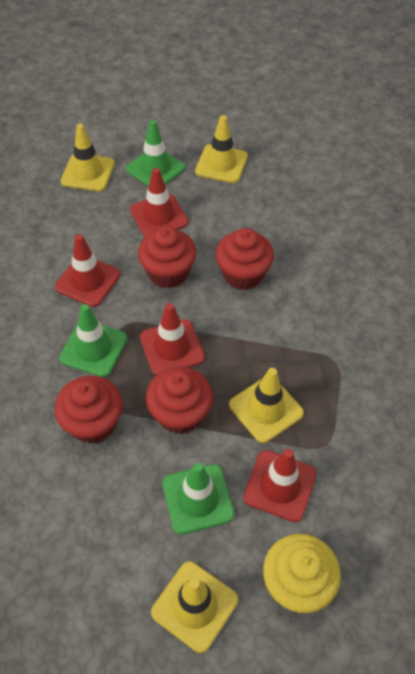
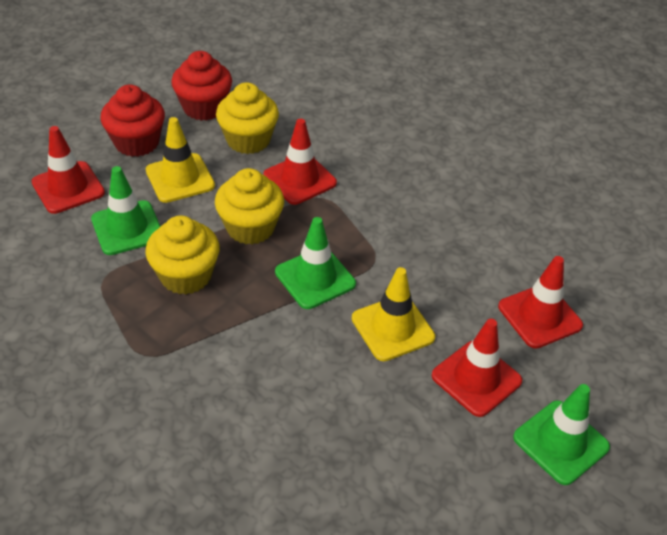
red cupcake: [55,376,123,444] [138,226,196,288] [146,367,213,434] [216,228,274,290] = 4 -> [100,85,165,157] [171,51,232,121] = 2
yellow cupcake: [263,534,341,613] = 1 -> [145,216,220,295] [215,168,284,245] [216,82,279,154] = 3
yellow traffic cone: [61,124,115,191] [151,561,238,653] [195,115,248,183] [229,368,304,443] = 4 -> [146,117,215,203] [352,267,435,361] = 2

